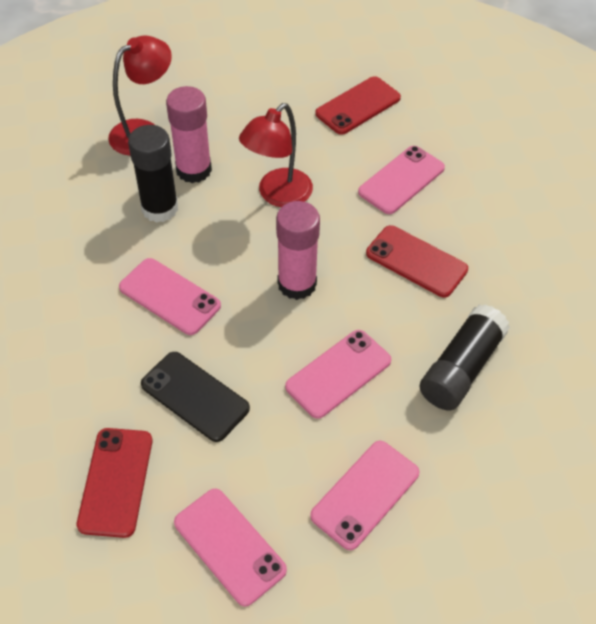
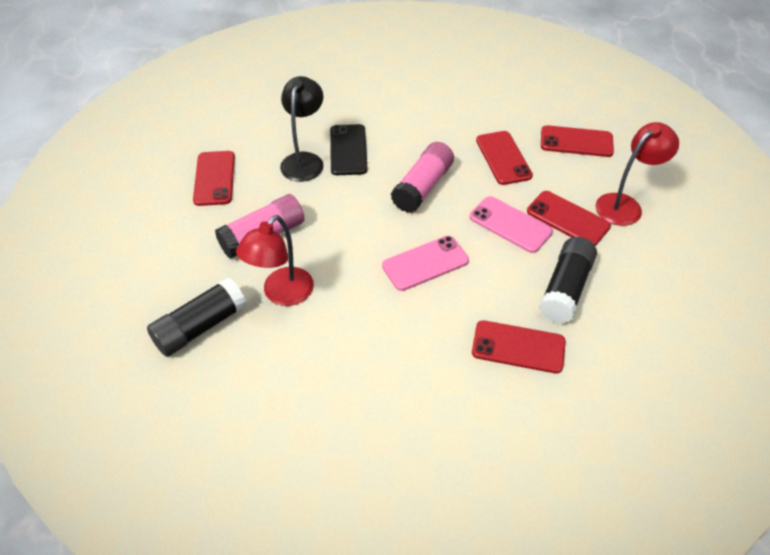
black lamp: none = 0 -> [280,76,324,182] = 1
pink phone: [119,258,221,335] [174,489,287,607] [285,330,391,419] [310,441,419,550] [358,146,445,214] = 5 -> [382,236,469,291] [470,196,553,253] = 2
red phone: [77,428,152,538] [315,76,401,135] [366,225,468,298] = 3 -> [193,151,235,206] [472,320,566,374] [476,131,533,185] [527,191,611,246] [541,125,614,157] = 5

